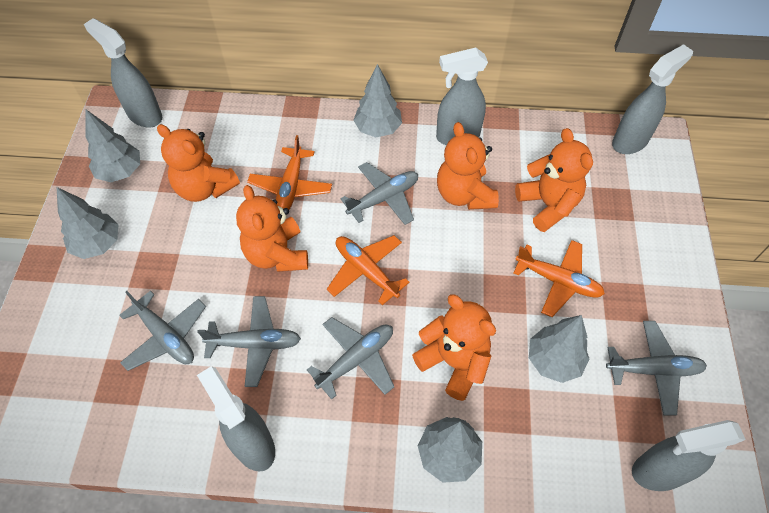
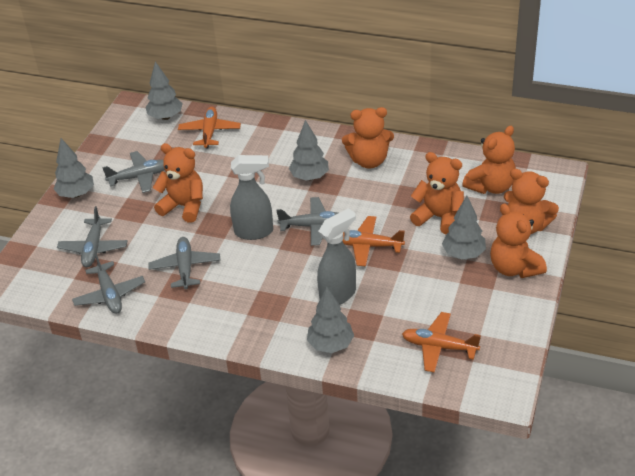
grey spray bottle: [84,18,162,128] [197,366,275,472] [436,47,488,145] [612,44,693,154] [632,420,746,491] = 5 -> [230,155,273,240] [317,208,356,305] = 2
orange teddy bear: [157,124,240,202] [236,185,308,272] [412,294,496,401] [437,122,499,210] [515,128,593,232] = 5 -> [153,143,203,223] [342,107,394,168] [410,152,464,235] [462,126,516,194] [490,204,547,278] [504,169,559,234] = 6

